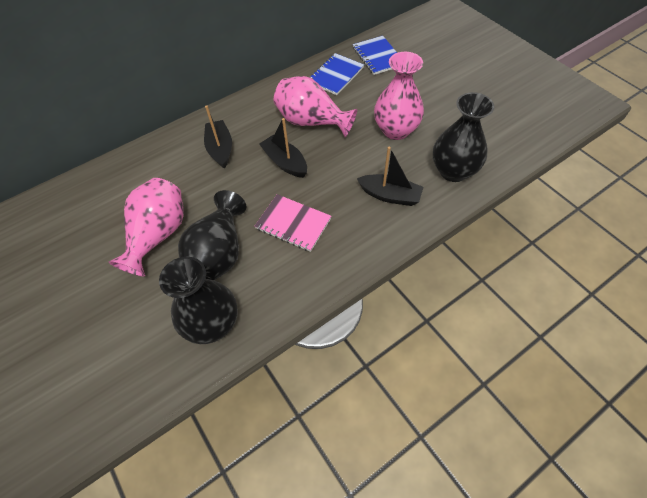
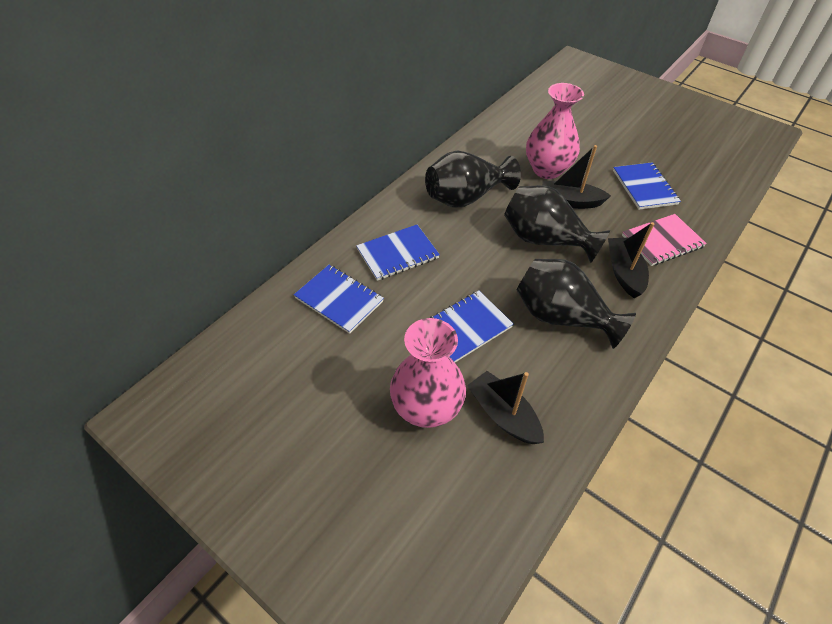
blue notebook: [310,53,364,95] [353,36,397,75] = 2 -> [294,265,384,334] [356,225,440,281] [430,291,513,362] [613,162,681,210] = 4
pink vase: [109,178,184,276] [273,76,357,137] [374,52,424,140] = 3 -> [390,318,466,428] [526,83,584,179] = 2

